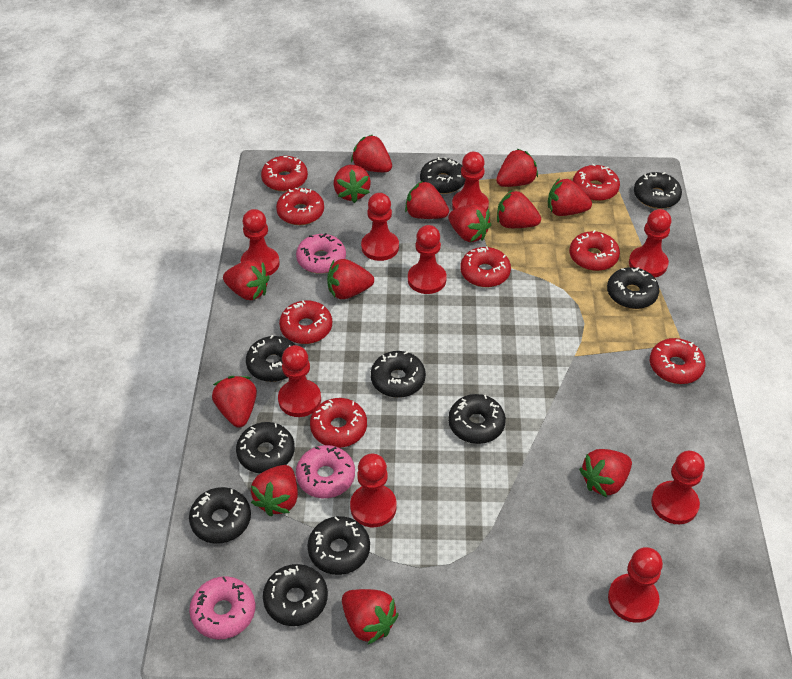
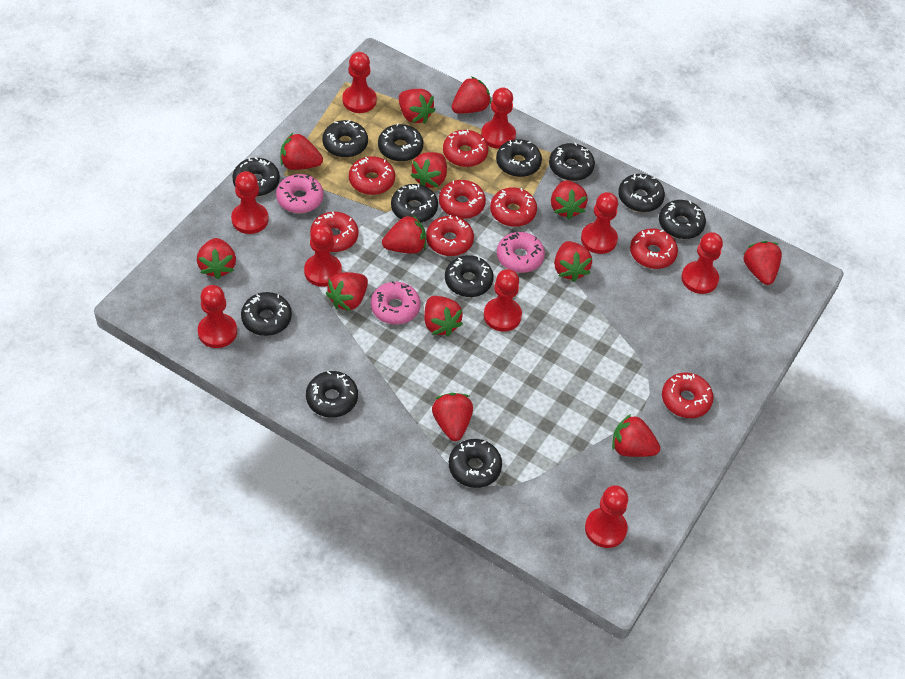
black donut: [189,487,251,544] [236,422,295,473] [246,335,295,382] [263,564,328,626] [307,516,370,575] [371,351,426,398] [420,157,465,194] [448,394,506,444] [607,267,659,309] [634,172,682,209] = 10 -> [232,157,280,196] [241,292,292,336] [306,371,358,418] [322,120,368,158] [378,123,423,162] [391,184,438,223] [445,255,494,297] [449,439,502,488] [496,139,542,177] [549,143,595,181] [618,174,665,212] [659,200,706,239] = 12

